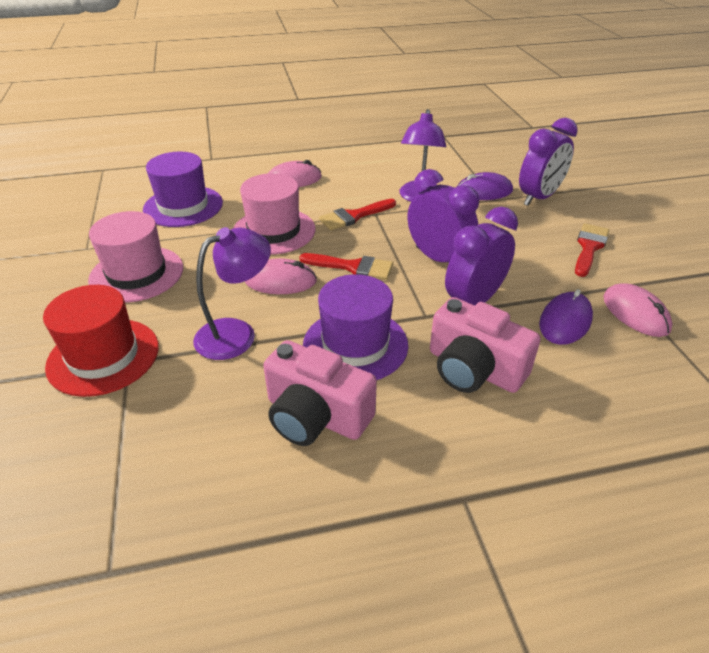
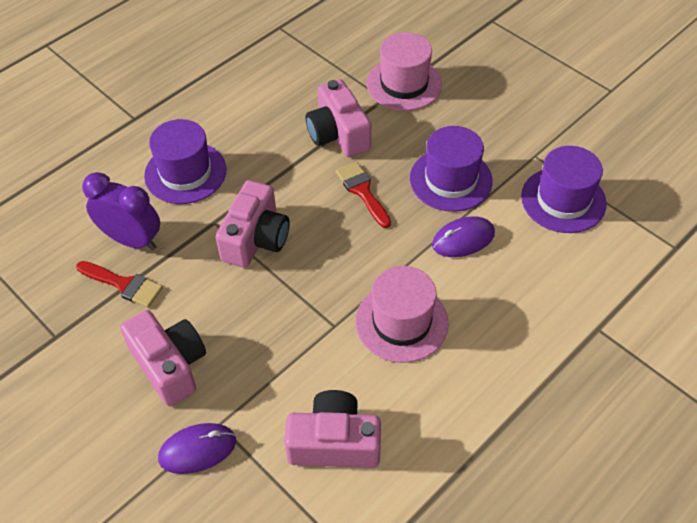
pink camera: [263,340,377,446] [430,297,541,393] = 2 -> [120,310,206,406] [215,180,290,268] [284,390,381,468] [306,79,371,157] = 4
pink mouse: [245,258,317,294] [268,160,322,187] [603,283,673,337] = 3 -> none = 0
purple clock: [408,169,479,262] [445,207,518,305] [519,118,578,206] = 3 -> [82,172,160,250] = 1
purple hat: [143,152,223,227] [303,274,408,380] = 2 -> [144,119,226,204] [410,126,493,212] [521,146,607,233] = 3
purple lamp: [193,227,271,360] [400,109,446,202] = 2 -> none = 0
red brush: [299,253,393,280] [319,199,396,230] [575,223,609,277] = 3 -> [76,261,163,308] [336,161,391,228] = 2
red hat: [43,285,159,397] = 1 -> none = 0

